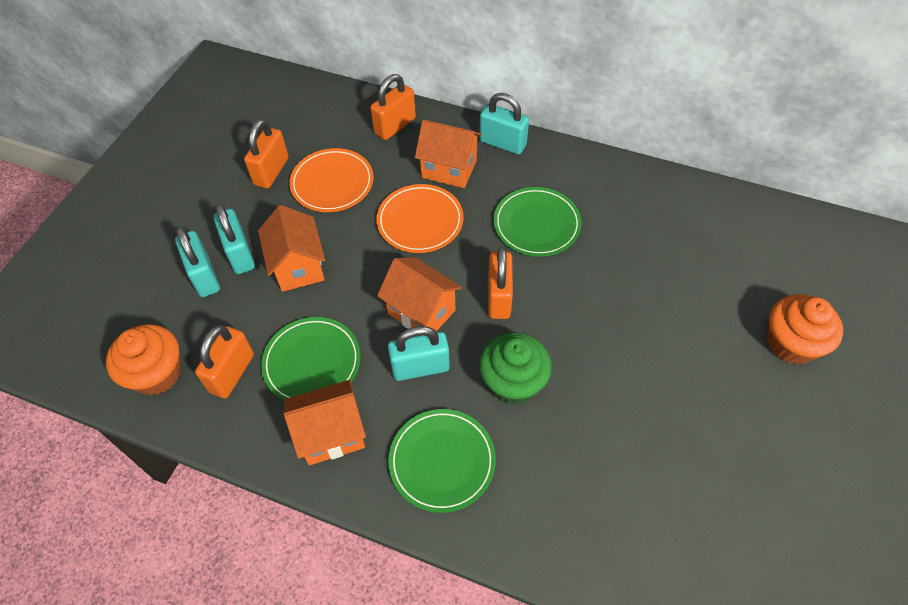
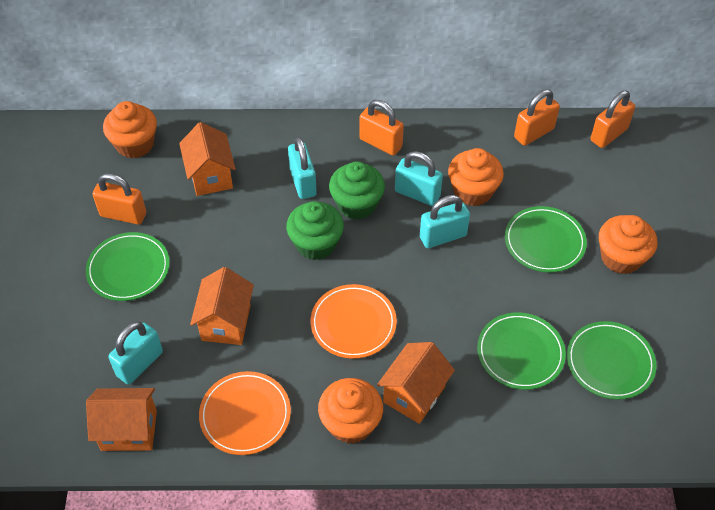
green cupcake: [479,332,552,405] = 1 -> [286,201,344,260] [329,161,385,220] = 2
green plate: [261,317,361,401] [388,409,496,513] [493,187,582,257] = 3 -> [86,232,170,301] [477,312,566,390] [505,206,587,273] [567,321,657,400] = 4
orange cupcake: [106,324,181,395] [767,294,843,365] = 2 -> [103,101,157,158] [318,378,383,444] [448,148,504,206] [599,215,657,274] = 4

